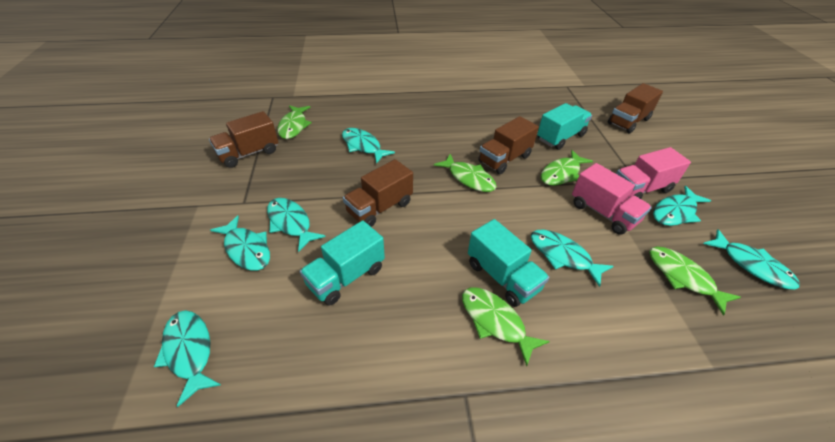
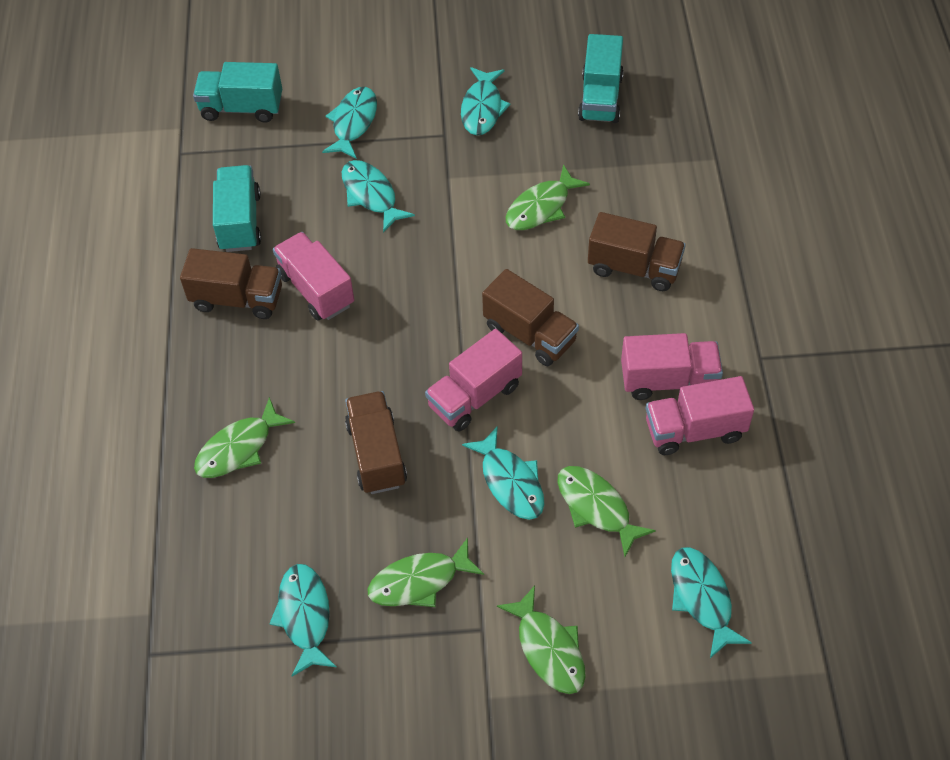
pink truck: [572,163,652,235] [616,147,691,199] = 2 -> [273,232,354,321] [425,329,522,432] [621,333,723,400] [646,376,754,455] = 4
turquoise fish: [154,310,221,407] [210,215,270,271] [267,198,326,252] [342,128,395,164] [531,229,614,287] [653,186,711,226] [703,229,800,289] = 7 -> [269,564,337,676] [322,87,377,159] [342,160,415,233] [461,67,511,135] [462,426,544,520] [671,547,752,658] = 6

